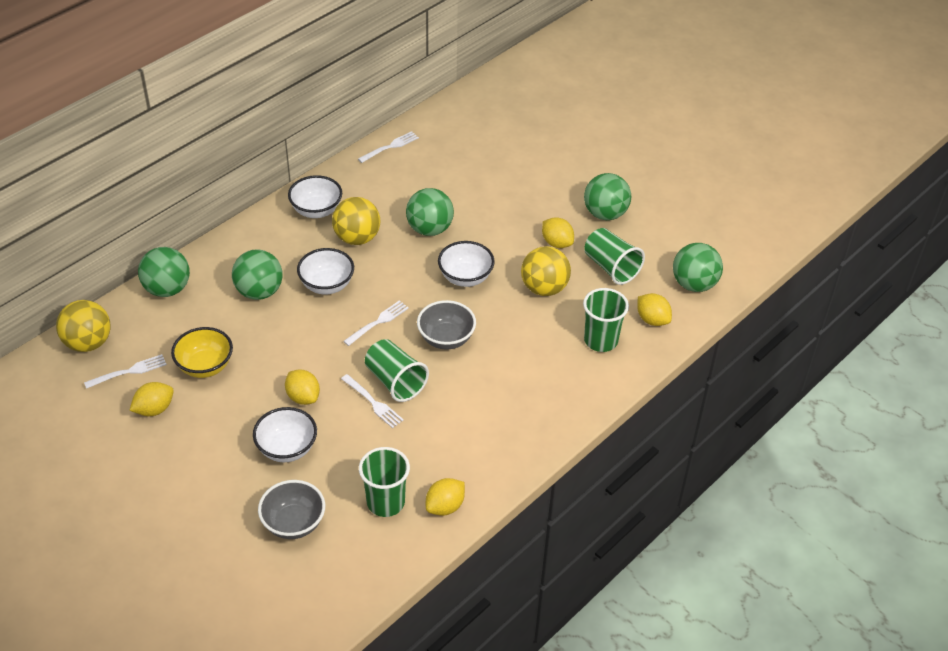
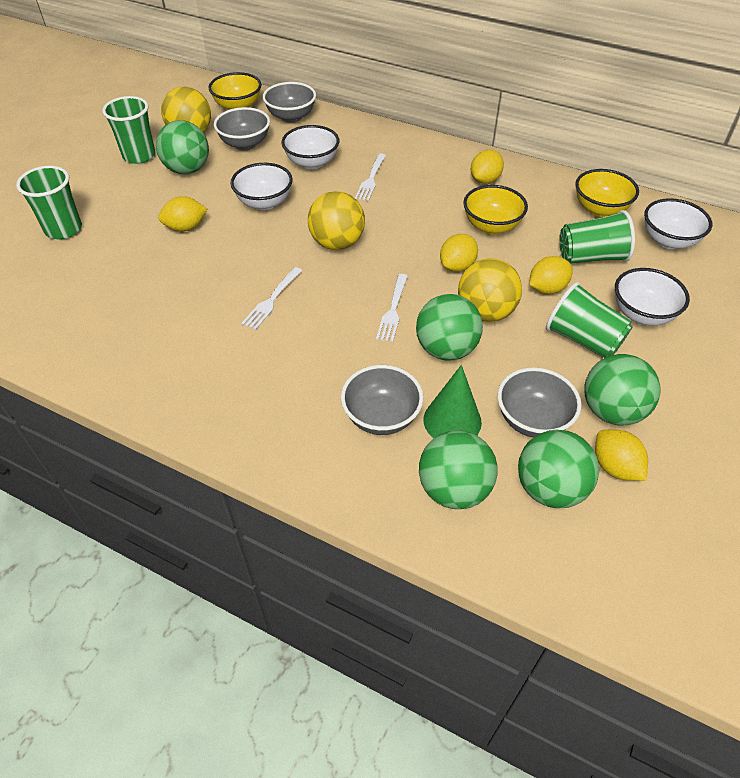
green cone: none = 0 -> [423,365,482,438] = 1
grey bowl: [258,480,325,539] [417,300,476,349] = 2 -> [214,107,270,150] [263,82,316,123] [341,365,423,435] [498,367,581,438] = 4
white fork: [84,354,167,389] [341,374,404,428] [343,300,409,346] [358,131,419,163] = 4 -> [241,267,302,330] [355,153,386,201] [376,274,408,342] = 3
yellow bowl: [171,327,233,378] = 1 -> [208,72,261,110] [463,185,528,234] [575,169,639,217] = 3

